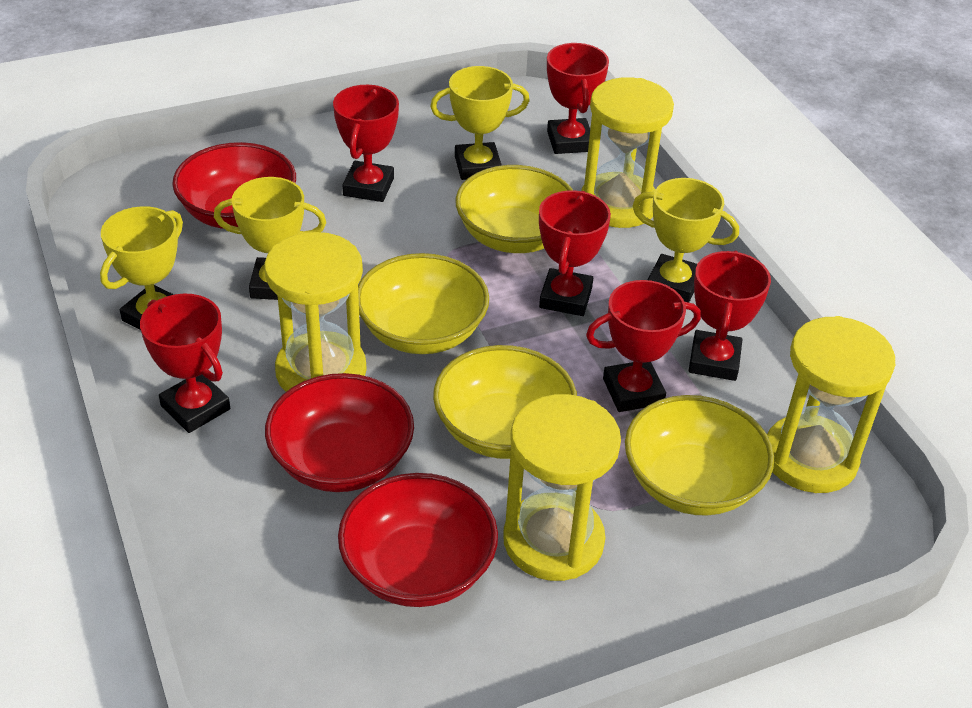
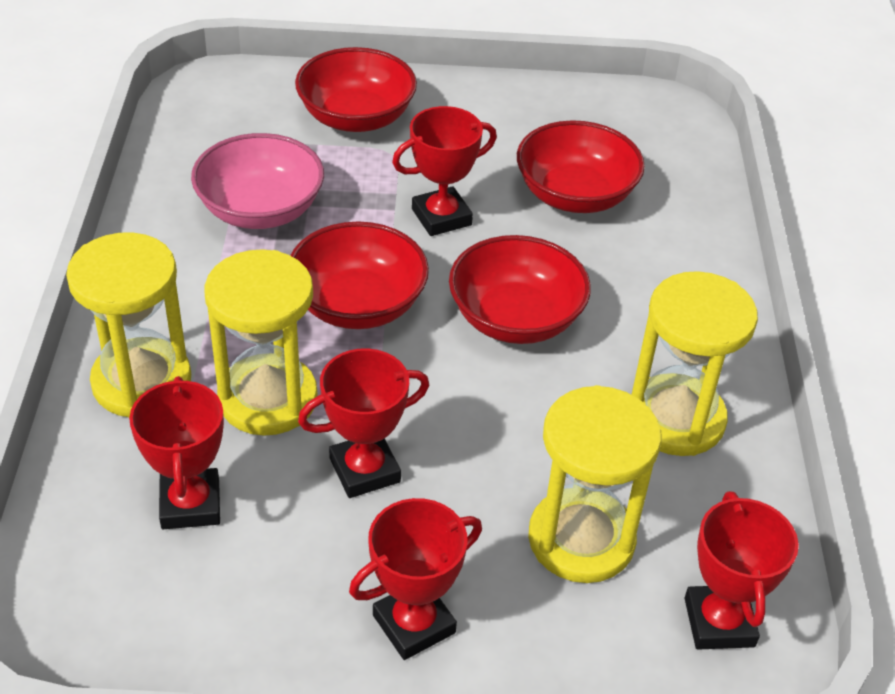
pink bowl: none = 0 -> [191,133,324,229] = 1
red bowl: [172,142,296,229] [265,373,414,492] [338,473,498,607] = 3 -> [290,222,429,329] [295,47,417,132] [449,235,591,344] [517,120,645,213] = 4
red trophy: [140,294,230,433] [333,85,399,202] [539,190,611,316] [547,43,609,154] [586,280,701,412] [689,251,771,381] = 6 -> [129,376,224,529] [298,348,429,498] [349,498,482,660] [392,106,497,236] [684,491,799,650] = 5
yellow bowl: [358,253,489,354] [433,345,577,459] [455,165,573,253] [625,395,774,516] = 4 -> none = 0
yellow trophy: [100,206,183,330] [214,177,326,300] [430,66,530,180] [632,178,739,303] = 4 -> none = 0

